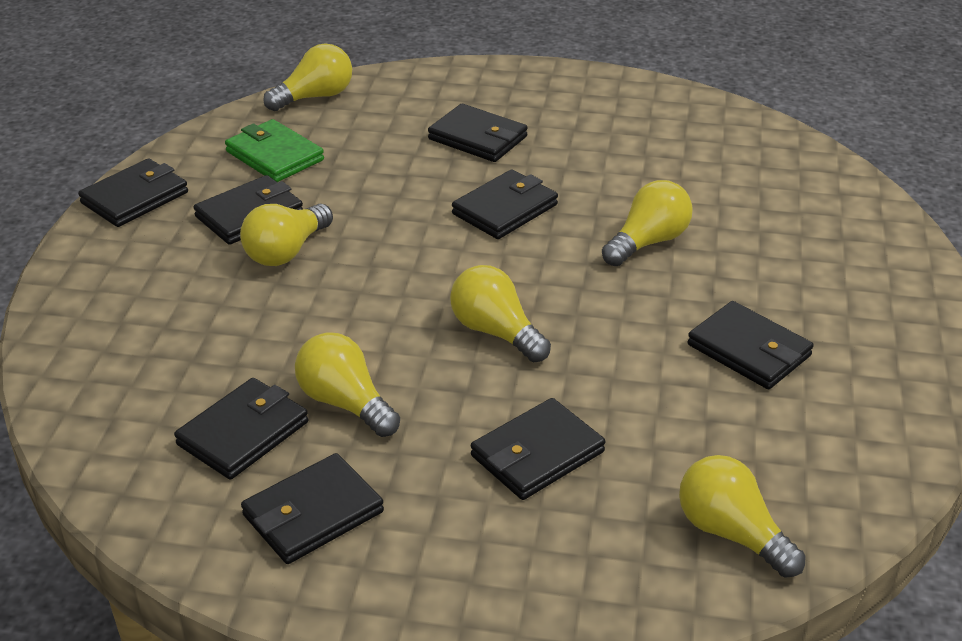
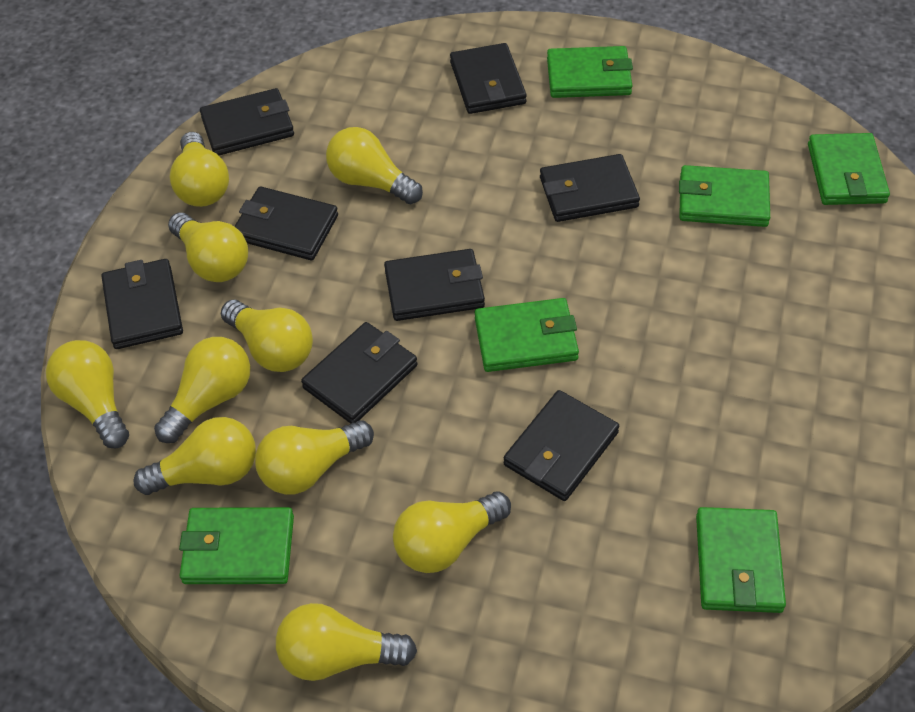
green wallet: [225,119,324,182] = 1 -> [179,507,294,584] [475,298,579,372] [547,46,633,98] [679,165,770,227] [696,507,786,613] [808,133,890,205] = 6
yellow light bulb: [240,204,333,266] [263,44,352,111] [295,332,400,437] [450,265,551,362] [602,180,693,266] [679,455,806,578] = 6 -> [46,340,129,448] [133,417,256,495] [154,337,250,443] [168,213,248,282] [170,132,229,207] [221,300,313,372] [255,420,374,495] [276,603,417,681] [326,127,423,204] [393,492,511,573] = 10

